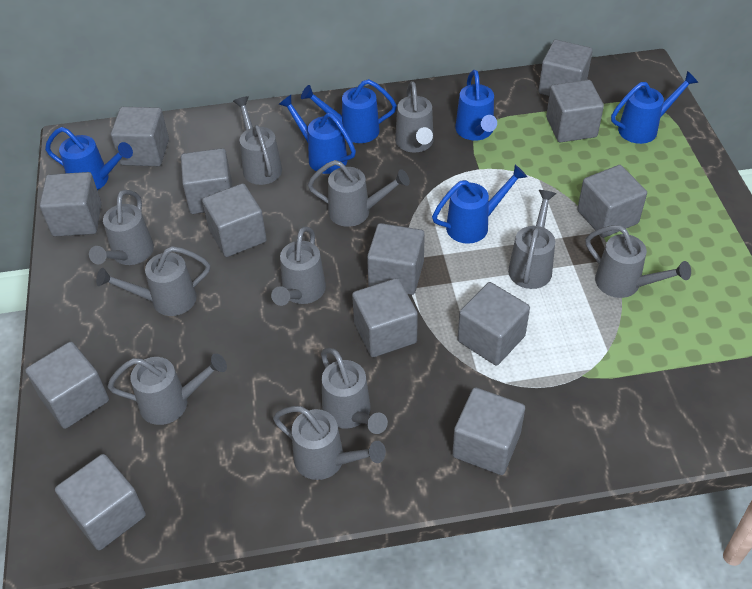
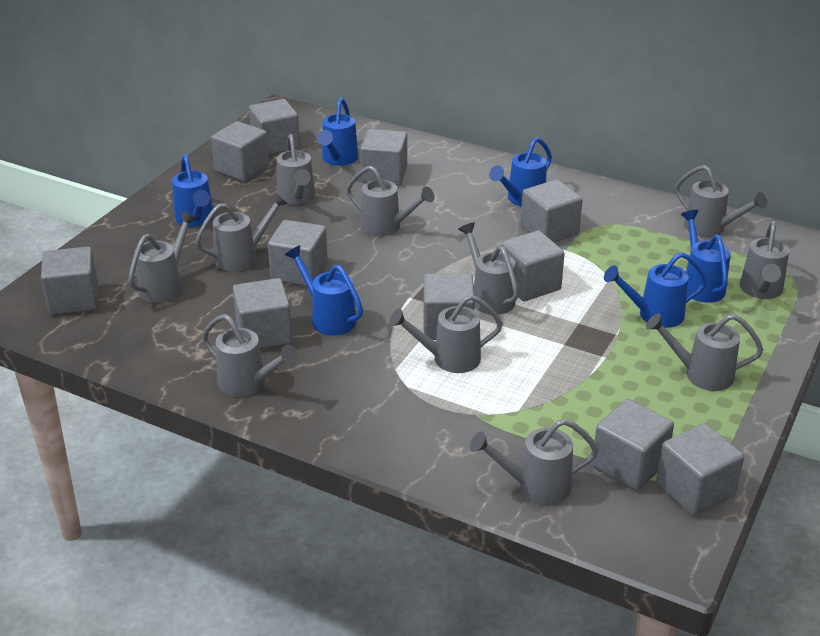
grey cube: [25,342,109,429] [40,172,102,237] [55,454,146,550] [111,107,169,166] [181,148,232,214] [202,183,267,257] [352,278,418,357] [367,223,425,295] [452,387,525,475] [457,282,530,366] [538,40,593,96] [546,80,604,142] [577,165,647,238] = 13 -> [41,247,98,315] [211,121,269,181] [233,278,292,349] [249,99,300,155] [268,220,328,286] [360,129,407,186] [423,273,475,340] [500,230,565,301] [520,179,583,242] [592,399,674,490] [656,423,744,516] = 11

